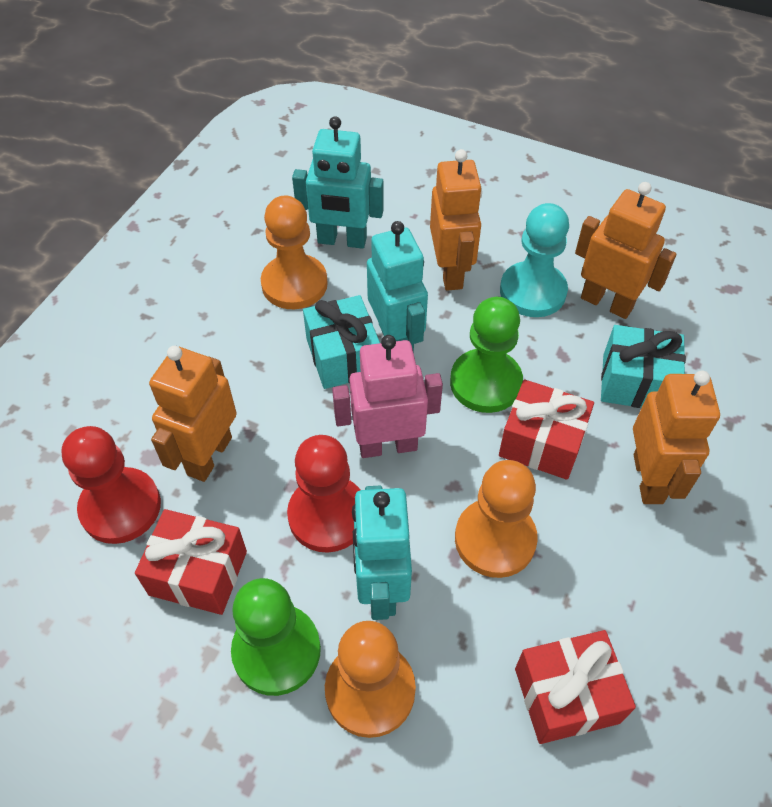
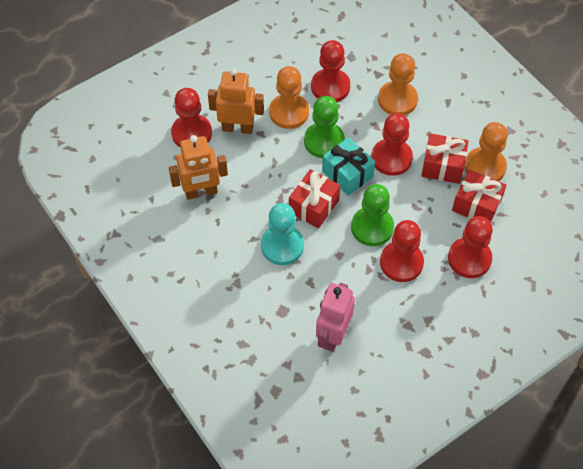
orange robot: [149,346,237,482] [430,149,482,291] [575,182,676,319] [633,370,720,504] = 4 -> [169,135,228,200] [208,68,264,134] = 2
red pawn: [61,426,161,544] [287,435,360,553] = 2 -> [171,88,212,148] [311,40,350,102] [371,113,413,176] [380,220,424,282] [448,216,493,278] = 5
turquoise gift: [303,295,380,389] [601,325,686,408] = 2 -> [322,137,375,196] = 1
turquoise robot: [292,116,384,249] [352,486,412,620] [367,221,428,353] = 3 -> none = 0

